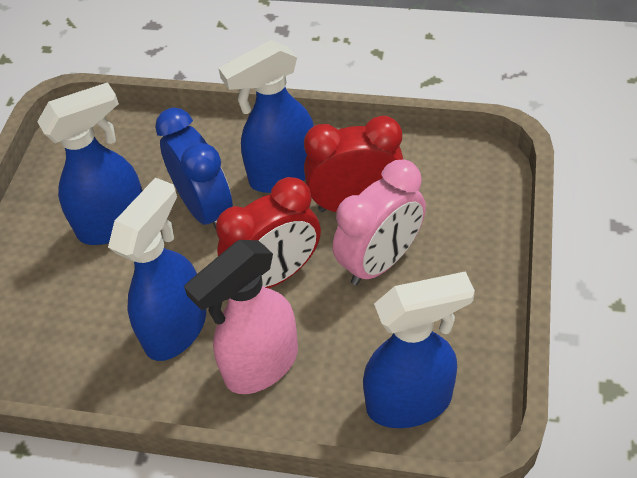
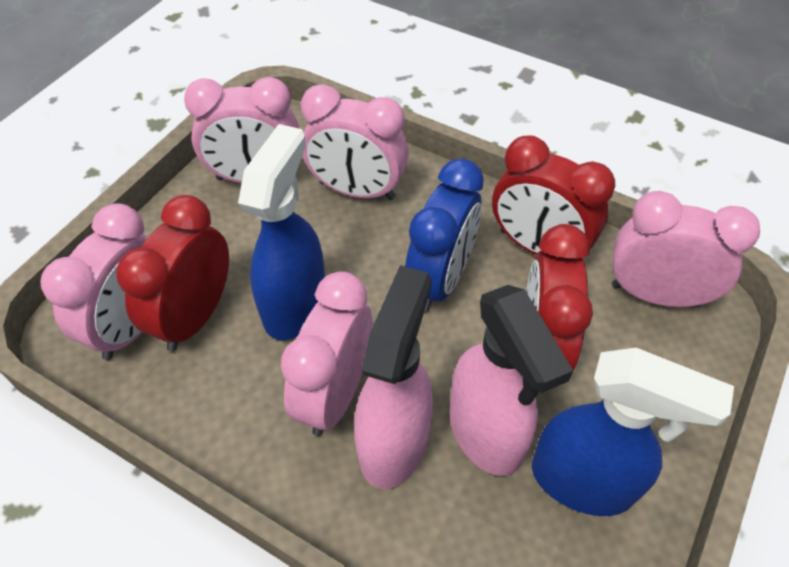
blue spray bottle: [37,82,142,245] [108,177,206,361] [218,40,314,193] [363,271,475,428] = 4 -> [238,124,325,340] [532,348,734,516] = 2
pink clock: [333,160,426,285] = 1 -> [40,203,148,360] [184,77,299,183] [281,271,372,436] [301,84,409,200] [612,191,760,307] = 5
pink spray bottle: [184,240,298,394] = 1 -> [354,265,433,489] [449,285,573,476] = 2
red clock: [216,177,321,288] [304,116,404,212] = 2 -> [116,195,229,351] [492,136,615,255] [526,224,593,371] = 3

